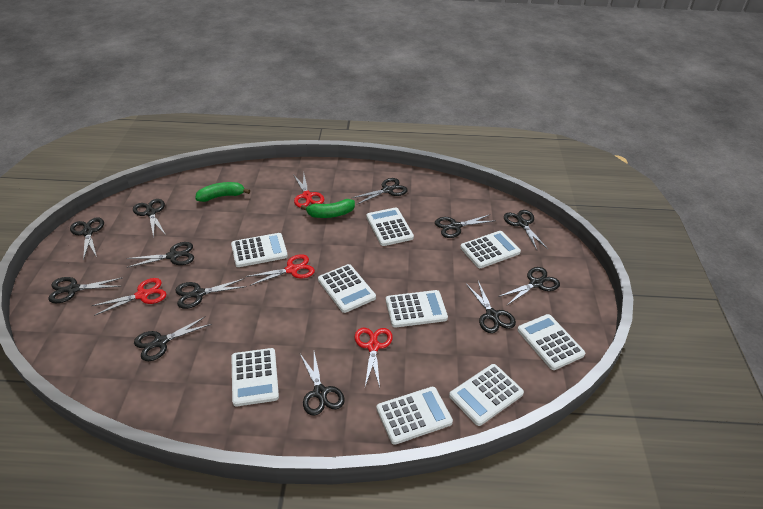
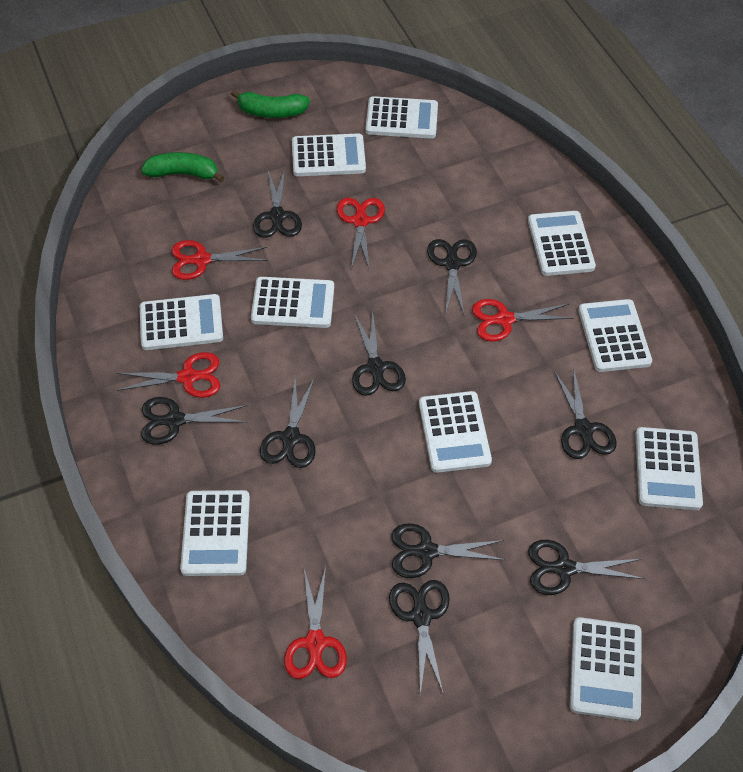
black scissors: [48,277,122,303] [70,217,104,260] [126,242,194,268] [133,199,166,238] [134,316,211,361] [175,278,247,309] [300,352,345,416] [352,178,408,205] [435,214,496,238] [466,281,516,333] [498,267,560,305] [504,210,548,250] = 12 -> [141,397,247,445] [253,168,302,238] [260,377,315,468] [352,310,406,396] [389,580,450,695] [391,523,505,578] [427,239,477,316] [528,540,645,595] [554,367,617,459] = 9
red scissors: [92,278,166,316] [246,254,315,286] [293,174,324,208] [354,328,393,387] = 4 -> [116,352,220,398] [172,240,268,280] [284,566,347,679] [337,198,385,270] [472,299,574,341] = 5
white calculator: [231,233,288,267] [231,348,279,406] [318,264,376,313] [366,208,414,246] [376,387,453,445] [386,290,448,328] [449,364,524,426] [460,231,521,268] [517,314,585,370] = 9 -> [140,294,223,350] [180,490,250,576] [251,277,334,328] [292,133,366,176] [366,96,438,139] [419,391,492,473] [528,211,596,276] [570,617,642,721] [578,299,652,372] [635,427,703,510] = 10

